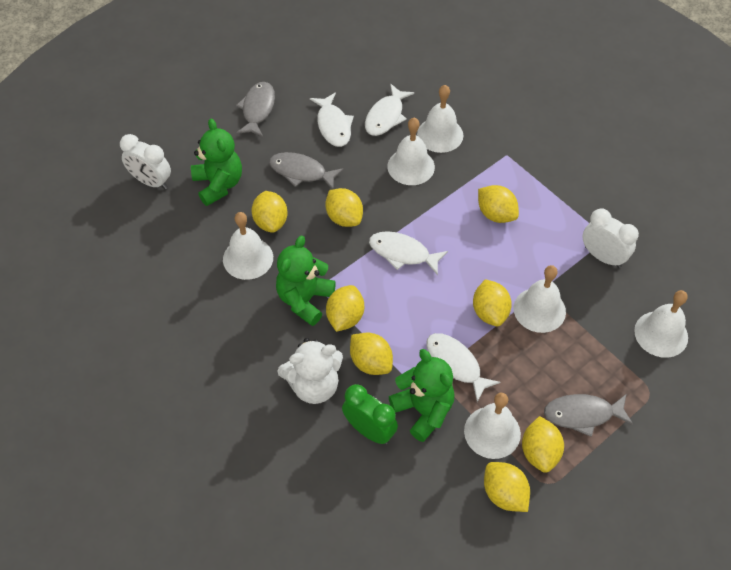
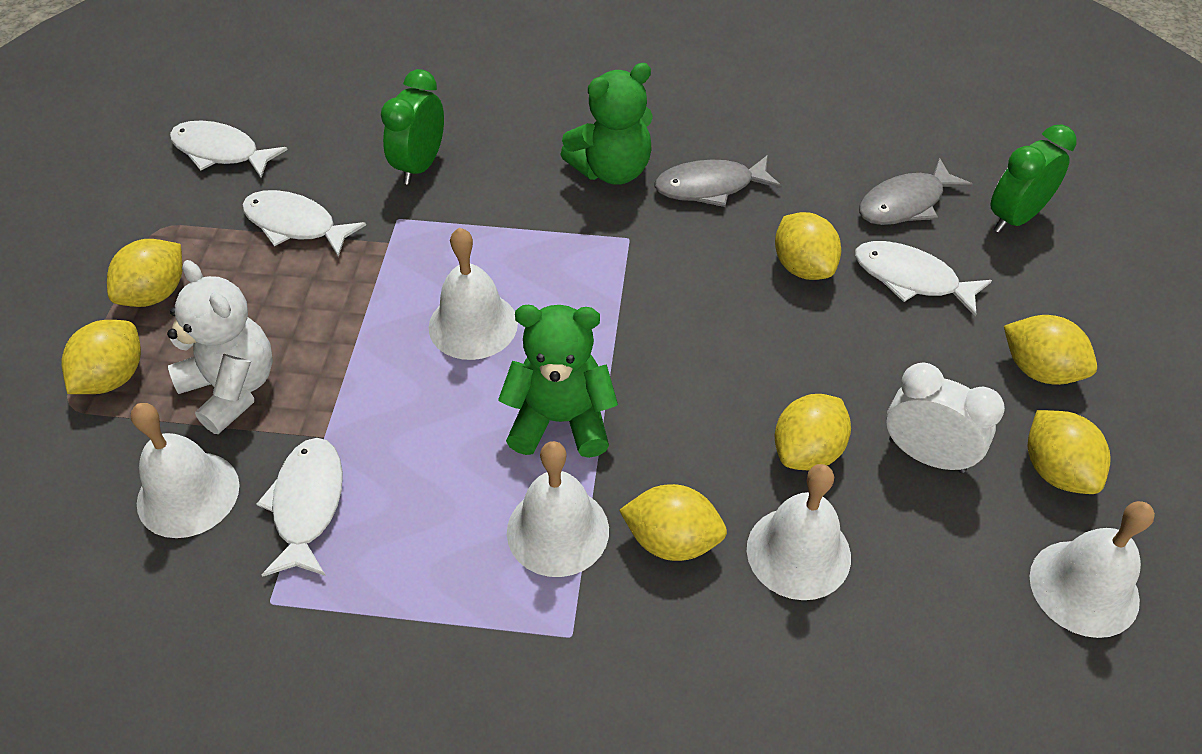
green clock: [342,384,398,444] = 1 -> [381,69,444,185] [990,124,1076,233] = 2
green teddy bear: [191,119,242,206] [276,236,336,326] [389,349,454,442] = 3 -> [498,305,618,458] [560,63,653,185] = 2
grey fish: [236,82,275,137] [269,152,344,189] [544,394,633,437] = 3 -> [654,155,782,207] [859,158,973,225] = 2
white bell: [223,212,273,280] [388,118,435,185] [417,85,463,153] [464,393,521,459] [514,265,566,333] [634,290,688,358] = 6 -> [131,403,239,538] [429,228,518,360] [507,441,609,577] [747,464,851,600] [1030,501,1155,638] = 5
white clock: [120,134,171,189] [582,208,639,268] = 2 -> [886,362,1005,473] = 1
yellow lemon: [251,191,288,233] [325,188,363,227] [326,285,364,332] [350,333,393,375] [473,279,512,326] [478,185,519,223] [484,462,530,512] [522,416,564,473] = 8 -> [61,320,141,394] [107,239,182,307] [619,484,727,561] [775,212,841,280] [775,394,851,471] [1004,315,1097,385] [1028,410,1111,494] = 7

